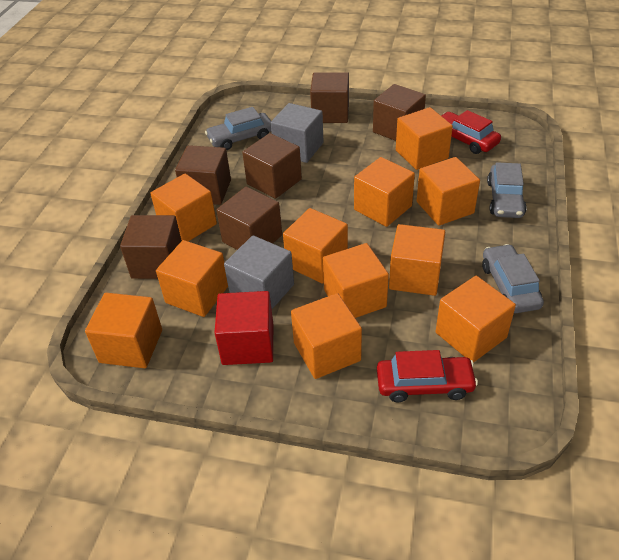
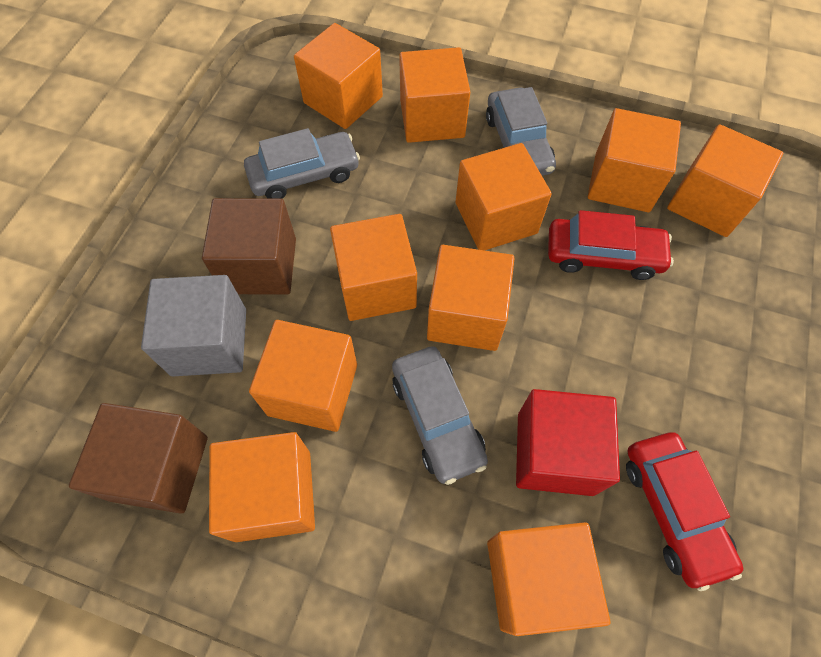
brown cube: [120,215,182,279] [175,145,231,205] [216,187,282,250] [242,133,302,199] [310,72,349,123] [373,84,426,141] = 6 -> [69,403,208,514] [202,198,296,295] = 2
grey cube: [224,235,294,309] [271,103,323,163] = 2 -> [141,275,246,376] = 1
orange cube: [85,293,162,368] [150,173,217,241] [156,240,228,317] [283,208,348,284] [291,293,362,379] [323,243,389,318] [354,157,415,227] [389,224,445,296] [396,107,453,170] [417,157,480,226] [435,276,516,363] = 11 -> [209,432,315,542] [249,320,357,432] [294,23,383,129] [330,214,417,321] [399,47,470,143] [427,245,515,351] [455,143,552,251] [487,522,610,636] [588,108,681,212] [667,124,783,237] = 10

